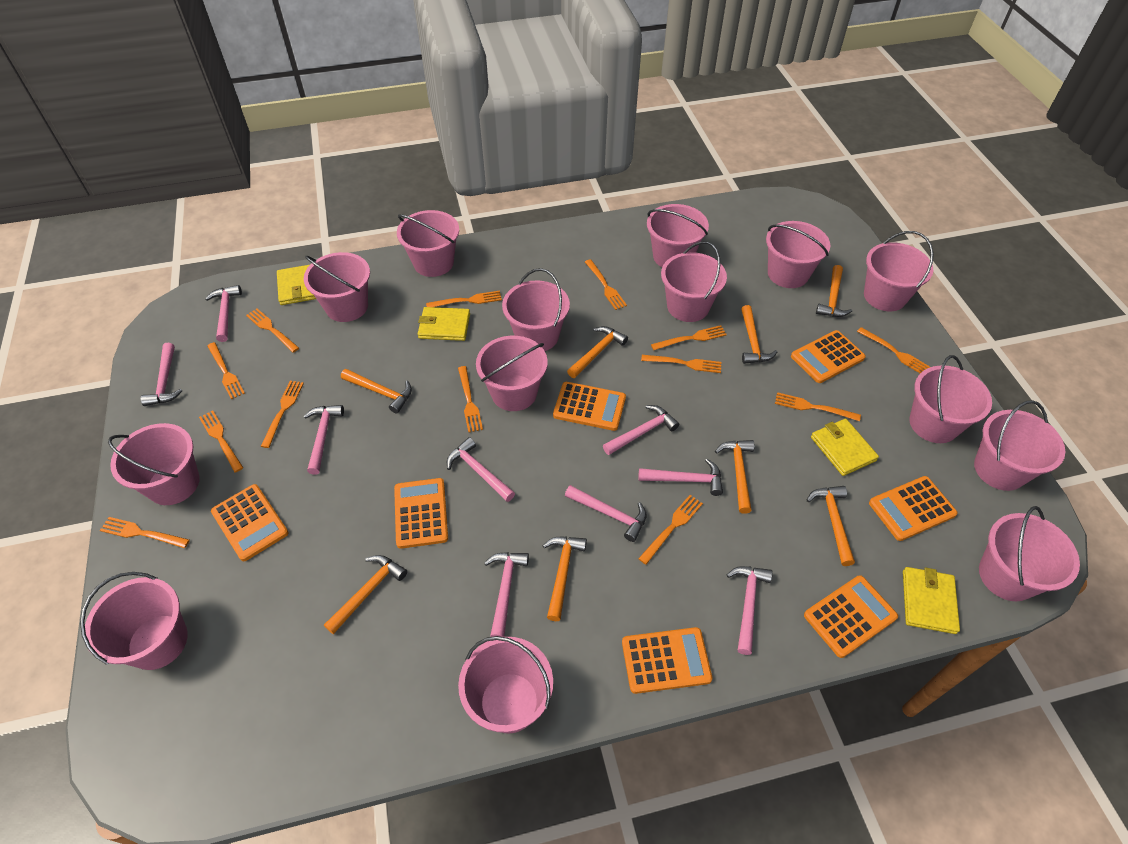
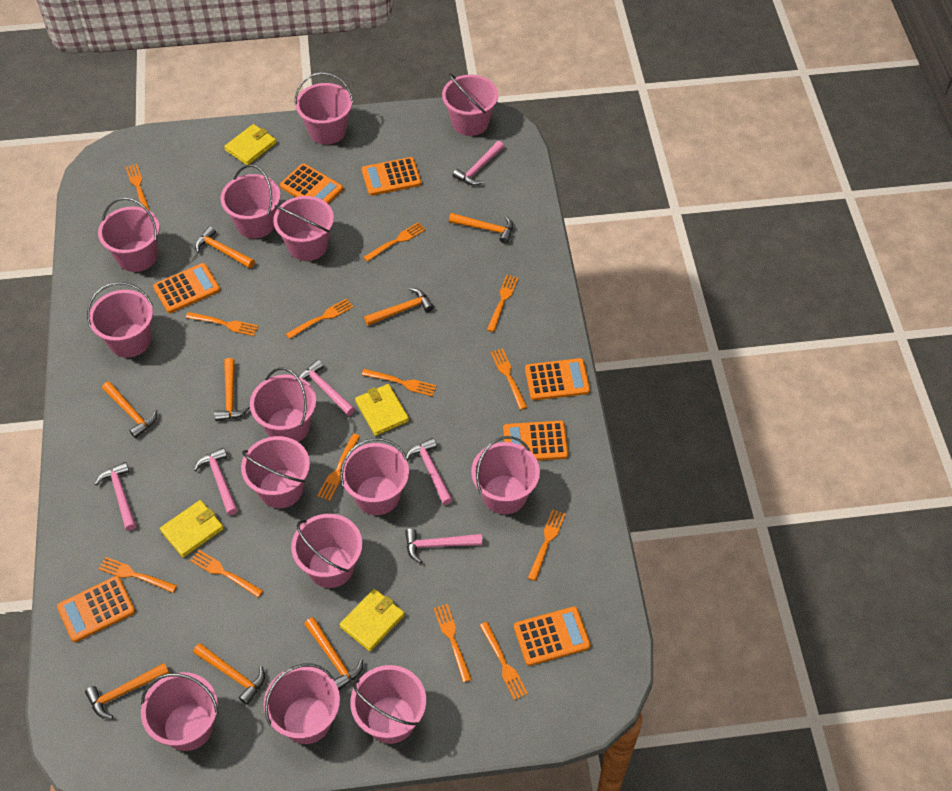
pink hammer: [141,343,182,406] [205,285,242,342] [303,405,344,475] [447,437,515,502] [484,552,529,637] [565,485,647,542] [603,405,679,455] [638,459,723,496] [727,566,773,655] = 9 -> [95,462,136,531] [194,448,238,515] [299,360,355,416] [405,528,482,563] [406,438,453,505] [453,141,504,185] = 6

